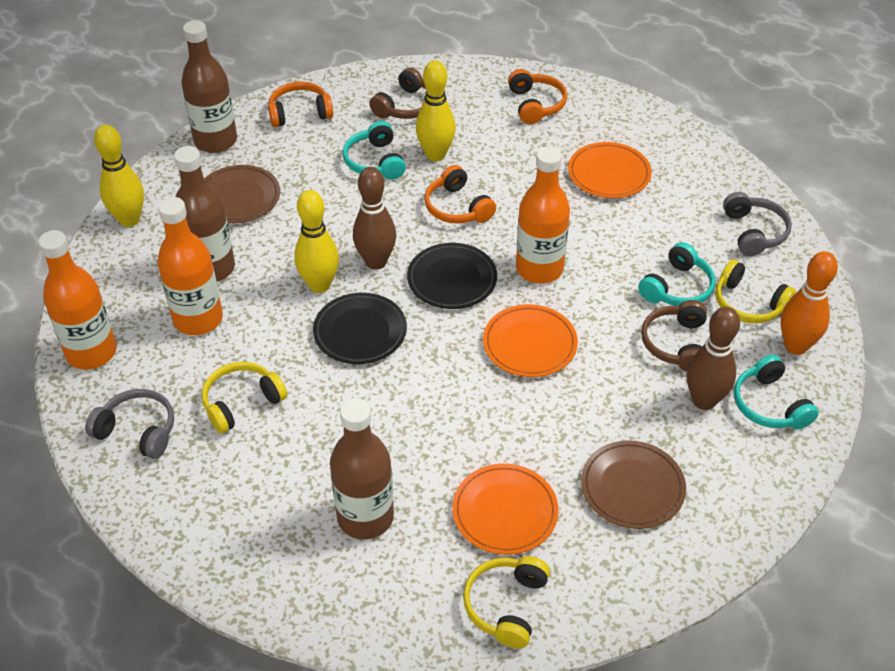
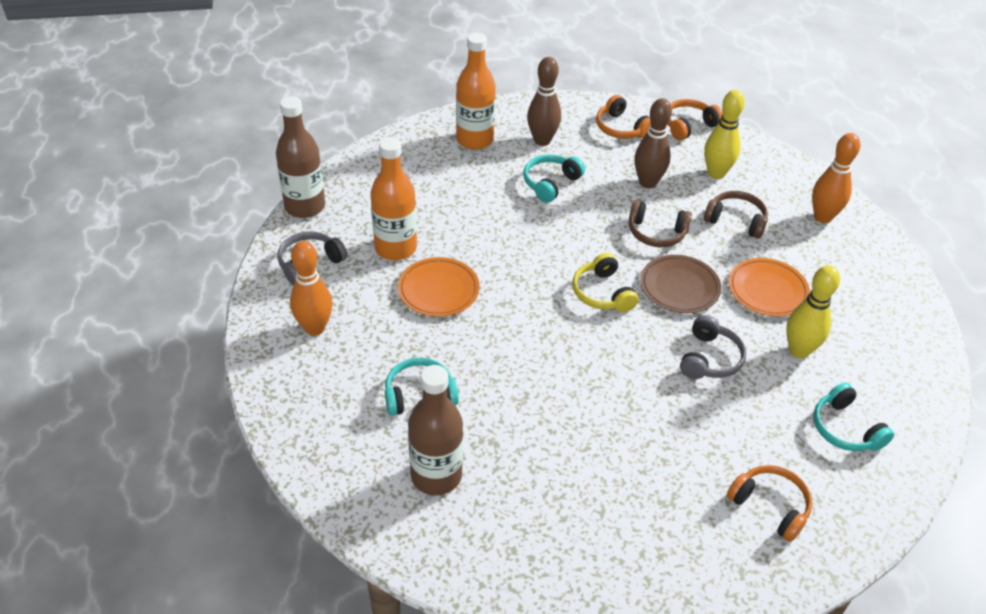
black plate: [313,293,407,364] [407,243,497,309] = 2 -> none = 0
brown bottle: [174,146,235,282] [182,20,237,153] [330,398,394,540] = 3 -> [276,96,325,218] [408,365,463,495] = 2
brown plate: [204,165,280,223] [581,440,686,529] = 2 -> [640,255,721,313] = 1
orange bottle: [38,230,117,369] [158,197,223,335] [516,147,570,284] = 3 -> [371,137,417,260] [456,33,496,150] = 2
orange bowling pin: [780,251,838,355] = 1 -> [290,241,332,336] [812,133,860,223] = 2
orange plate: [452,464,558,555] [483,304,578,377] [568,142,652,198] = 3 -> [398,257,479,317] [729,258,810,317] = 2
yellow bowling pin: [94,125,144,227] [294,190,339,293] [416,60,456,161] = 3 -> [704,90,745,179] [786,265,840,359] = 2
yellow headphones: [202,362,287,434] [463,556,550,649] [715,259,796,323] = 3 -> [573,253,638,312] = 1

